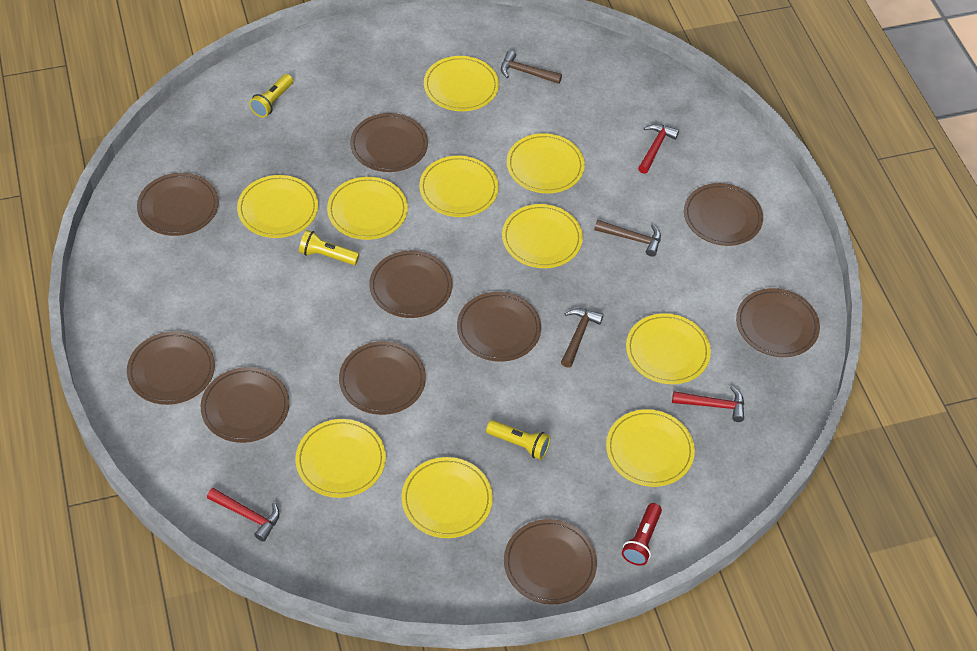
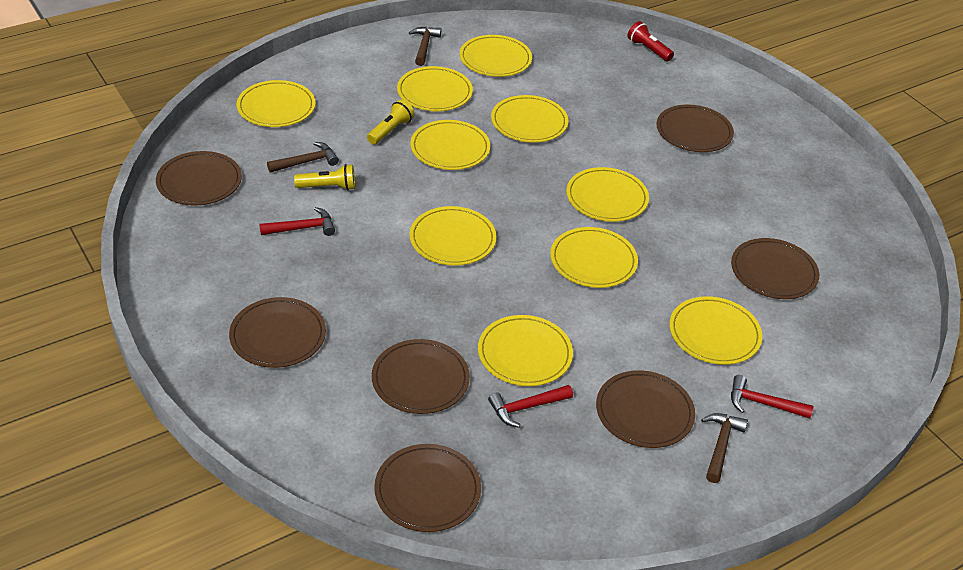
brown plate: [127,331,215,405] [137,173,219,236] [201,367,290,443] [339,341,426,415] [350,113,428,172] [369,251,453,318] [457,292,541,362] [504,519,597,605] [684,183,763,246] [736,288,820,357] = 10 -> [156,151,242,206] [229,297,326,368] [372,339,470,414] [374,444,481,532] [596,370,695,448] [656,104,734,152] [731,238,819,299] = 7
yellow flashlight: [249,74,293,117] [299,230,359,265] [486,420,551,460] = 3 -> [294,164,355,191] [367,99,415,144] = 2

